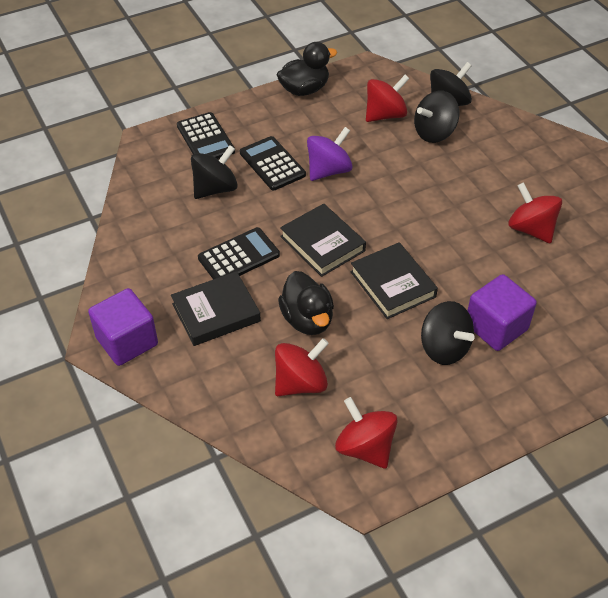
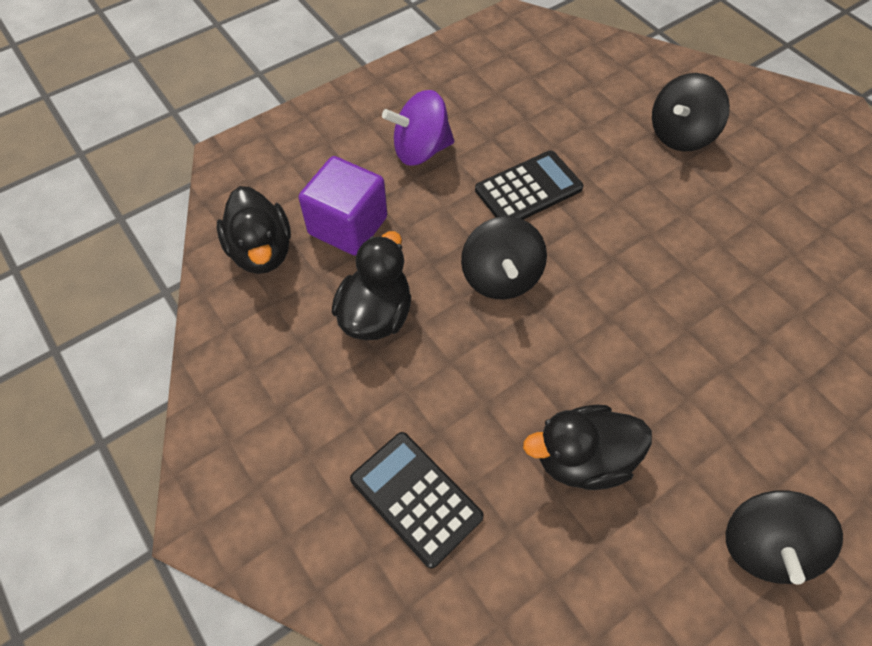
black book: [171,271,261,346] [280,204,366,277] [350,242,438,319] = 3 -> none = 0
black calculator: [177,112,235,159] [198,227,280,279] [240,136,306,190] = 3 -> [350,432,484,568] [475,150,584,220] = 2
black duck: [277,42,337,96] [278,271,334,335] = 2 -> [217,186,291,274] [332,231,411,340] [523,405,652,490] = 3
black spinning top: [191,145,238,199] [414,91,459,143] [421,301,475,365] [430,62,472,106] = 4 -> [461,216,547,299] [652,73,730,151] [726,490,843,584] = 3
purple cube: [88,288,158,366] [467,274,537,351] = 2 -> [299,156,387,256] = 1
red spinning top: [275,338,329,396] [335,397,397,469] [366,75,410,122] [508,182,562,243] = 4 -> none = 0

